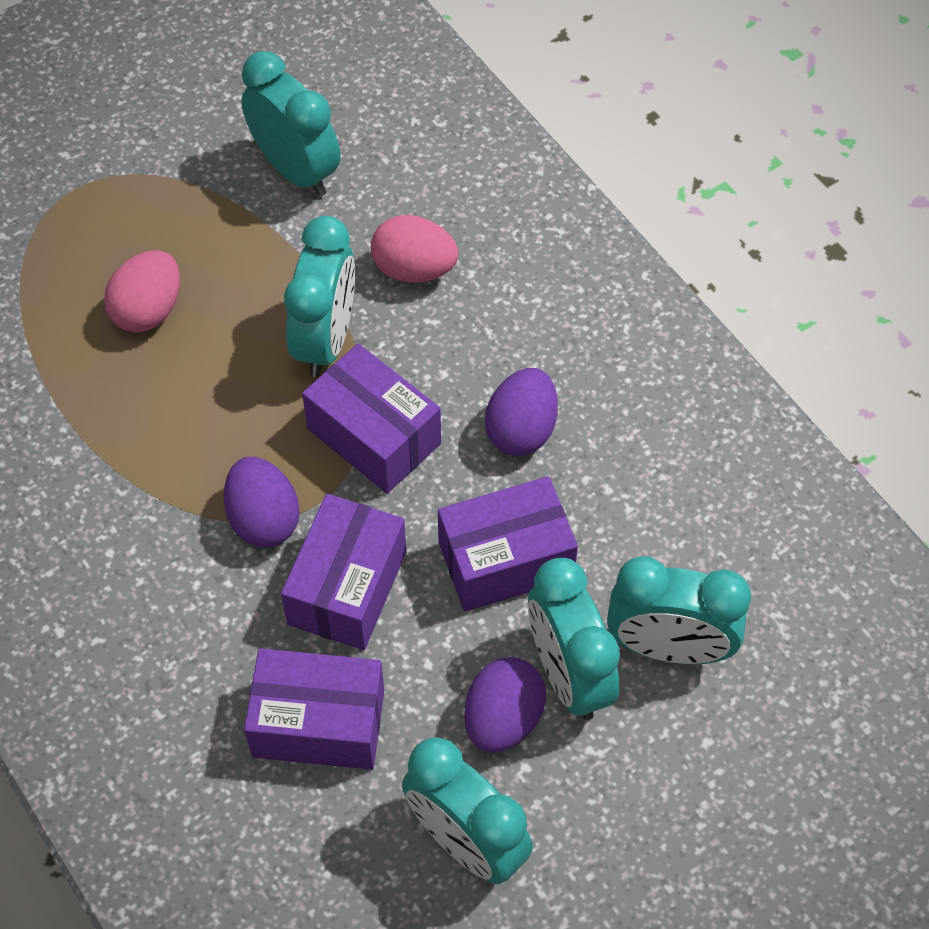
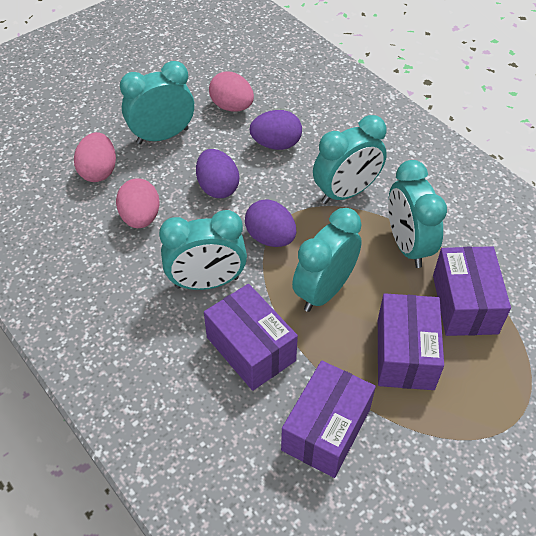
pink egg: [104,250,180,332] [371,215,458,283] = 2 -> [74,132,116,182] [116,179,160,228] [209,71,254,112] = 3

